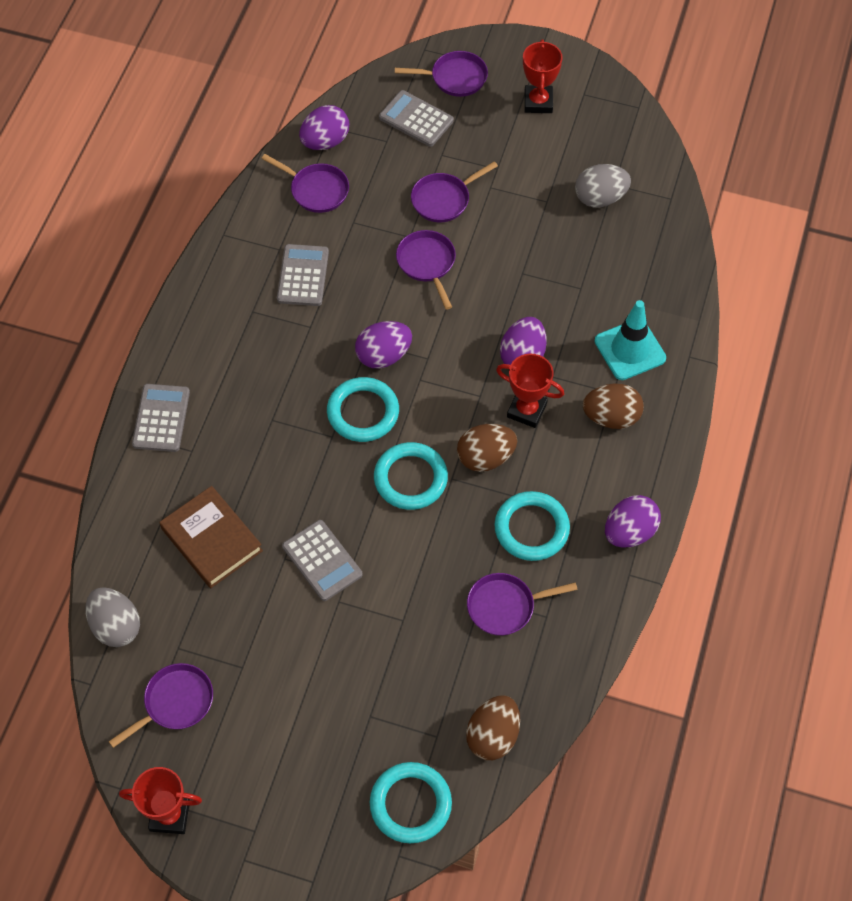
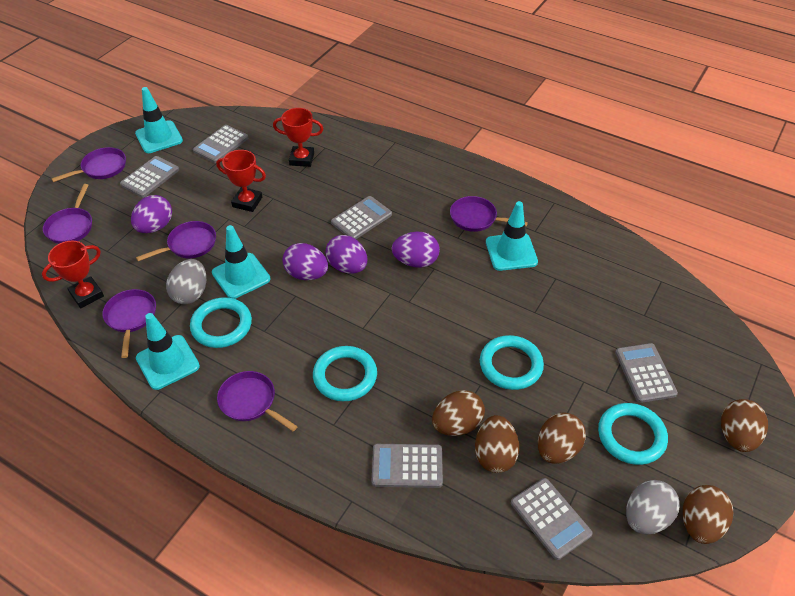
brown book: [160,486,263,588] = 1 -> none = 0
brown egg: [457,424,517,472] [466,695,520,760] [583,383,644,429] = 3 -> [432,390,485,436] [475,415,519,473] [538,413,586,464] [683,485,733,544] [721,399,768,452] = 5
grey calculator: [132,384,190,452] [277,244,329,306] [282,520,363,601] [379,90,454,147] = 4 -> [120,156,179,198] [193,125,248,163] [331,196,392,239] [372,444,443,488] [511,478,593,560] [615,343,678,403] = 6
turquoise traffic cone: [595,300,666,380] = 1 -> [135,87,183,153] [136,313,200,390] [212,225,271,299] [486,201,538,271] = 4

